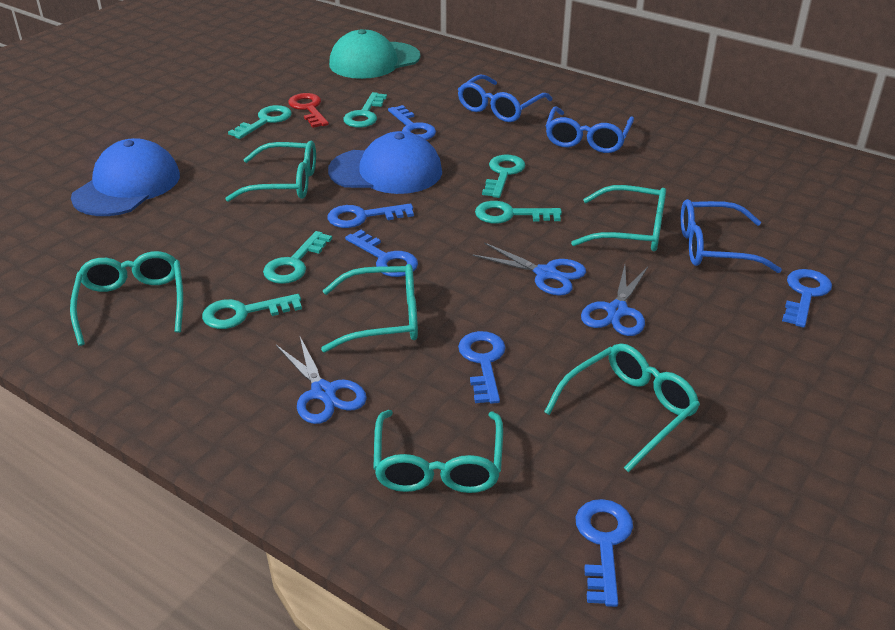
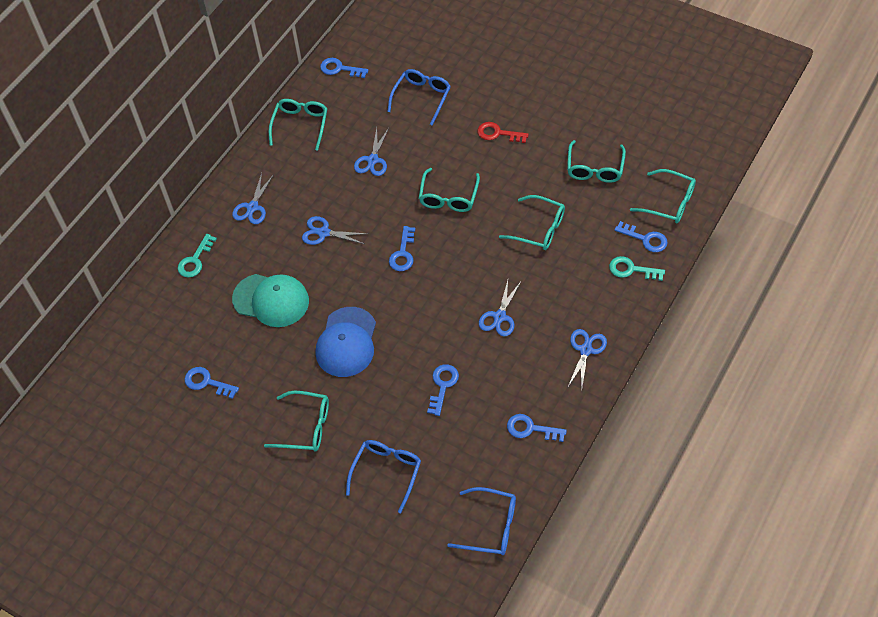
blue cap: [71,138,180,216] [328,131,442,194] = 2 -> [316,307,376,377] = 1
blue scissors: [276,335,367,424] [473,242,586,296] [581,265,648,336] = 3 -> [232,173,274,224] [302,216,368,245] [354,128,389,176] [479,280,521,336] [568,329,607,391] = 5
turquoise key: [202,294,302,329] [228,105,292,139] [263,231,332,284] [343,92,387,128] [475,201,562,224] [482,155,525,198] = 6 -> [178,234,217,278] [609,256,665,281] = 2

